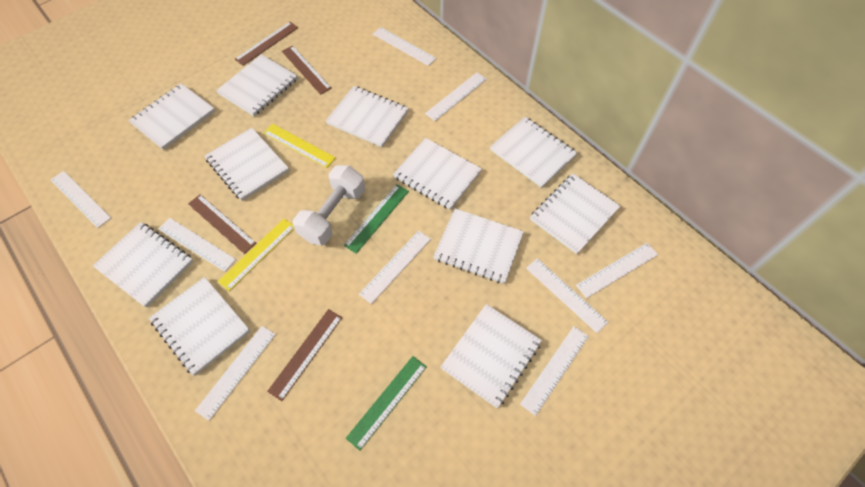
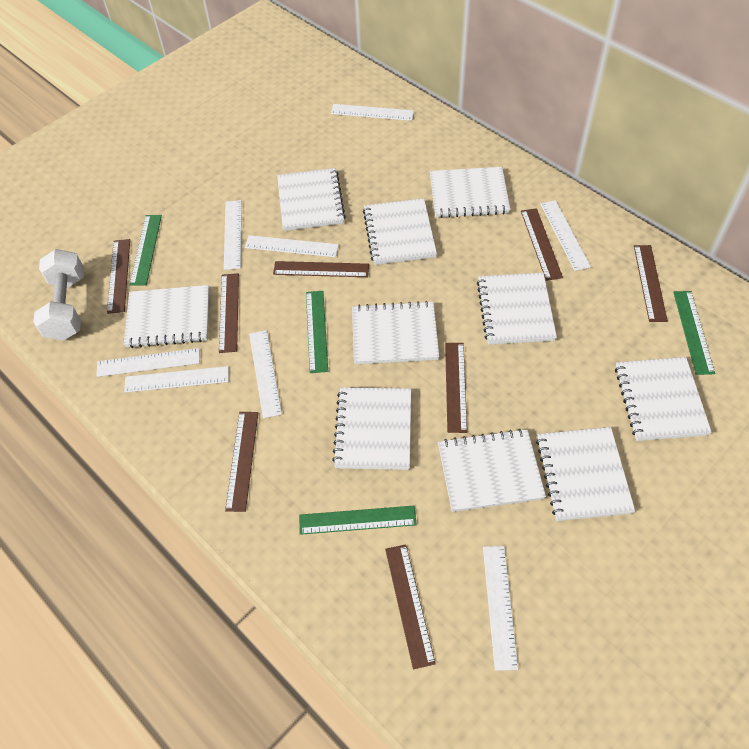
brown ruler: [188,194,257,254] [235,22,298,66] [267,309,342,401] [282,46,332,95] = 4 -> [107,239,130,314] [219,273,239,353] [225,412,258,512] [273,261,369,277] [385,544,436,669] [445,343,467,433] [521,208,563,281] [634,245,668,322] = 8
green ruler: [344,184,409,254] [346,356,427,451] = 2 -> [130,215,162,286] [299,506,417,535] [306,291,328,373] [673,291,715,375] = 4
white notebook: [93,222,193,308] [128,83,215,150] [149,277,250,376] [205,128,289,201] [216,54,298,116] [326,86,409,147] [393,138,482,210] [433,208,524,284] [441,304,542,408] [490,117,577,188] [530,174,621,254] = 11 -> [124,285,210,348] [277,168,346,231] [332,387,411,470] [352,301,440,364] [363,198,437,265] [430,167,511,218] [438,429,546,512] [477,273,557,345] [536,427,635,521] [615,357,712,441] = 10
white ruler: [51,171,111,228] [159,218,236,272] [195,326,276,421] [359,230,431,304] [373,27,437,66] [425,72,487,121] [520,326,589,416] [526,258,609,334] [576,243,658,298] = 9 -> [96,348,200,377] [124,366,229,393] [224,200,242,270] [245,235,339,257] [249,330,282,419] [331,104,414,121] [483,546,518,671] [540,200,591,271] = 8
yellow ruler: [218,219,294,291] [263,124,336,168] = 2 -> none = 0

